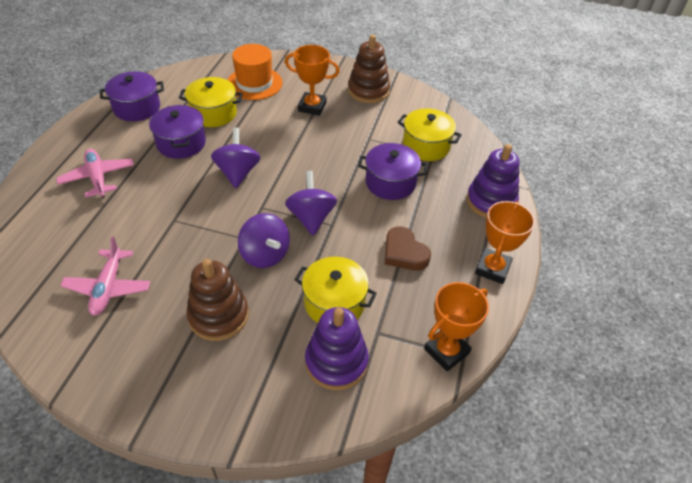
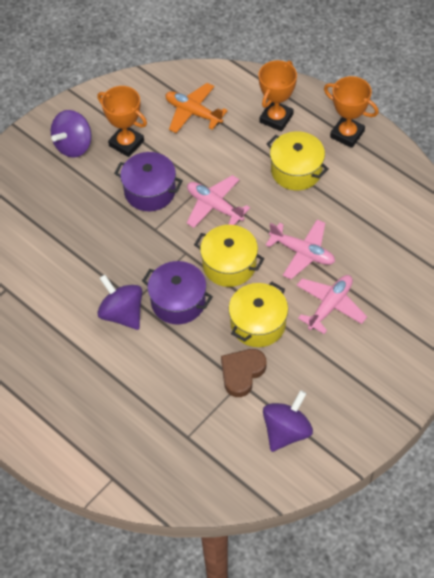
brown stacking toy: [186,259,249,341] [348,35,390,103] = 2 -> none = 0
orange hat: [228,44,283,100] = 1 -> none = 0
orange plane: none = 0 -> [166,83,228,133] = 1
pink plane: [56,149,134,198] [60,236,150,316] = 2 -> [187,175,250,228] [266,219,335,279] [296,275,367,334] = 3
purple pot: [100,71,164,121] [149,105,206,159] [358,143,427,200] = 3 -> [114,152,183,211] [142,261,213,324] = 2
purple stacking toy: [305,307,369,390] [466,144,520,218] = 2 -> none = 0

